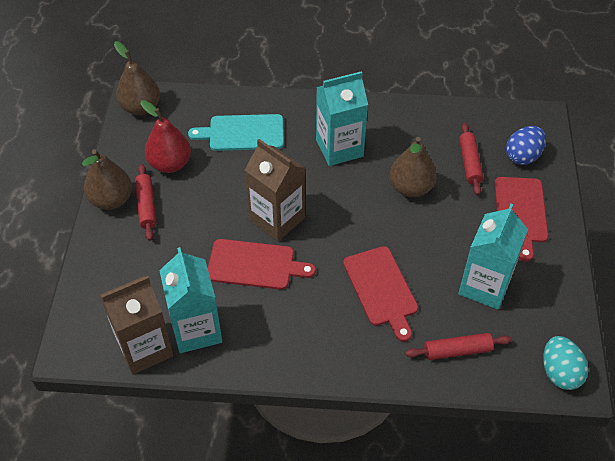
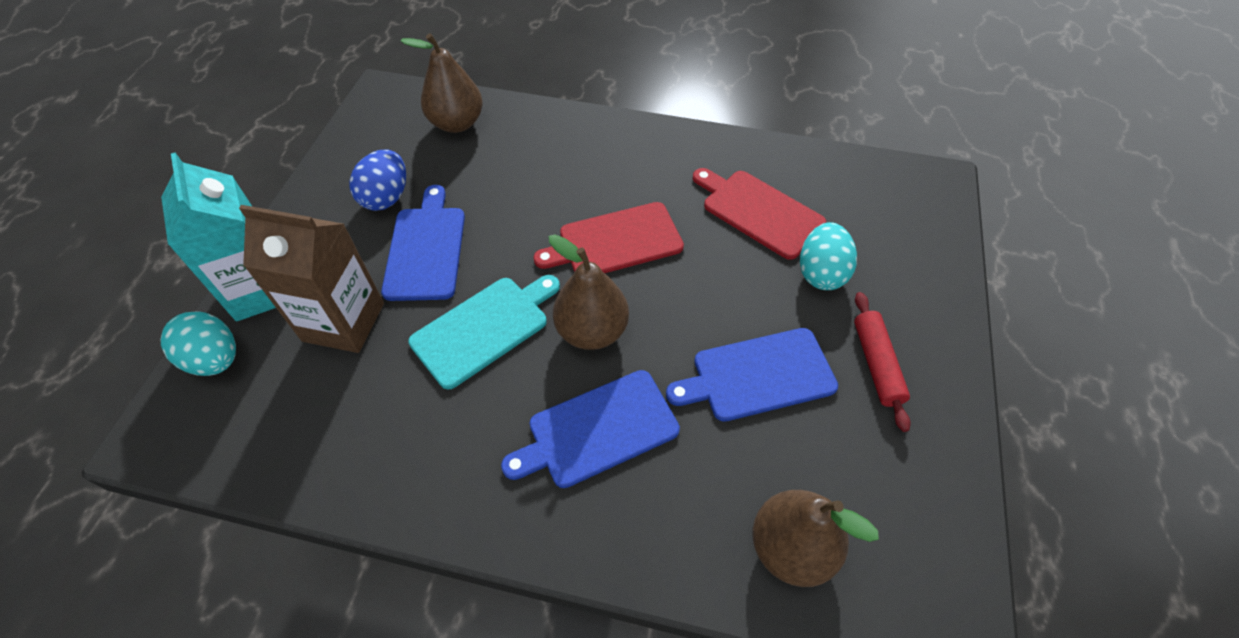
blue cutting board: none = 0 -> [381,185,465,301] [501,370,680,488] [666,328,838,422] = 3
brown carton: [100,276,173,375] [245,139,305,241] = 2 -> [239,205,384,353] = 1
red cutting board: [208,239,316,290] [343,246,418,342] [495,177,548,262] = 3 -> [534,202,684,273] [693,168,826,260] = 2
red pear: [140,100,191,173] = 1 -> none = 0
red rolling pin: [135,164,157,241] [405,333,512,360] [459,123,483,195] = 3 -> [854,292,911,432] = 1
turquoise carton: [159,247,222,353] [316,71,368,166] [458,204,528,310] = 3 -> [161,153,276,321] = 1
turquoise egg: [543,336,588,390] = 1 -> [161,311,236,376] [800,222,857,290] = 2

